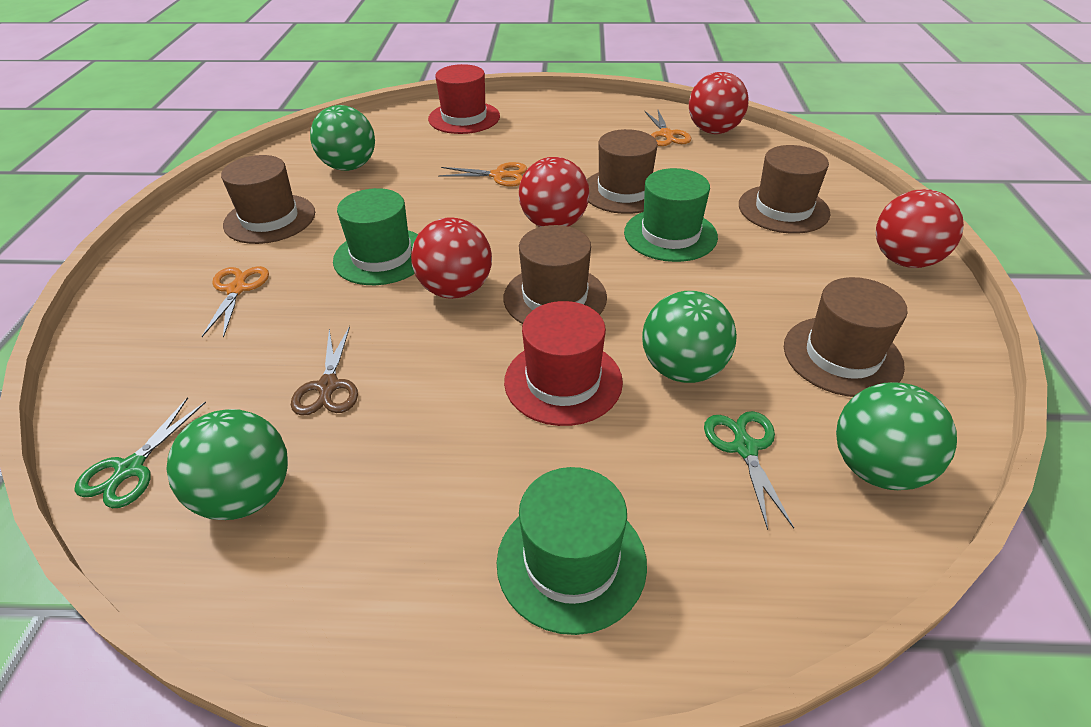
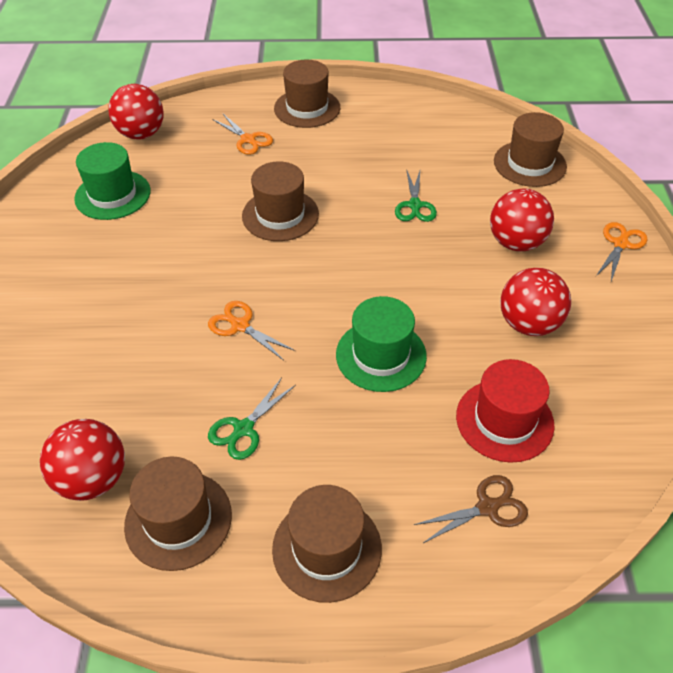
green ball: [166,409,288,520] [310,105,375,171] [642,291,737,383] [836,382,957,490] = 4 -> none = 0
green hat: [333,188,418,285] [497,467,647,635] [624,168,718,262] = 3 -> [74,142,150,220] [336,296,427,392] = 2
red hat: [428,64,500,134] [504,301,623,426] = 2 -> [456,359,555,463] = 1

